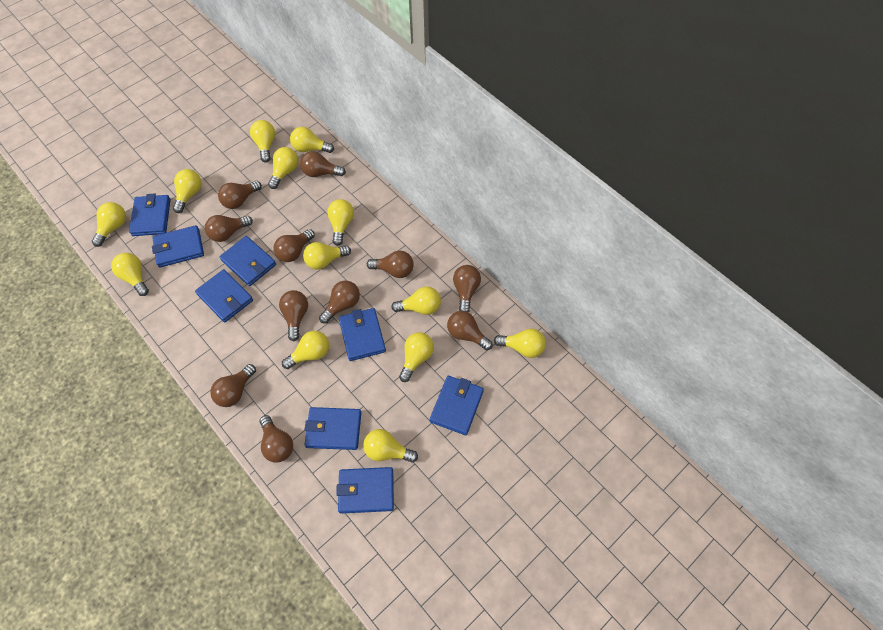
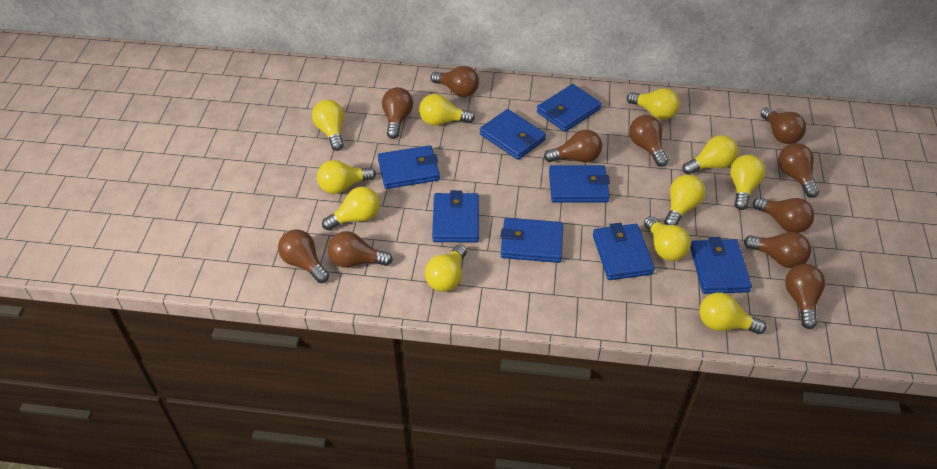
yellow light bulb: [92,202,126,247] [111,253,149,296] [173,169,202,213] [250,120,275,163] [268,147,299,189] [282,331,329,369] [290,127,334,153] [303,242,351,270] [327,199,354,246] [363,429,418,463] [391,286,441,315] [399,332,434,382] [494,329,546,358] = 13 -> [312,100,344,151] [317,160,376,194] [322,187,380,230] [419,94,475,126] [425,245,467,292] [627,88,680,120] [644,216,691,261] [664,174,705,225] [682,135,738,175] [699,292,766,334] [730,155,765,210] = 11

